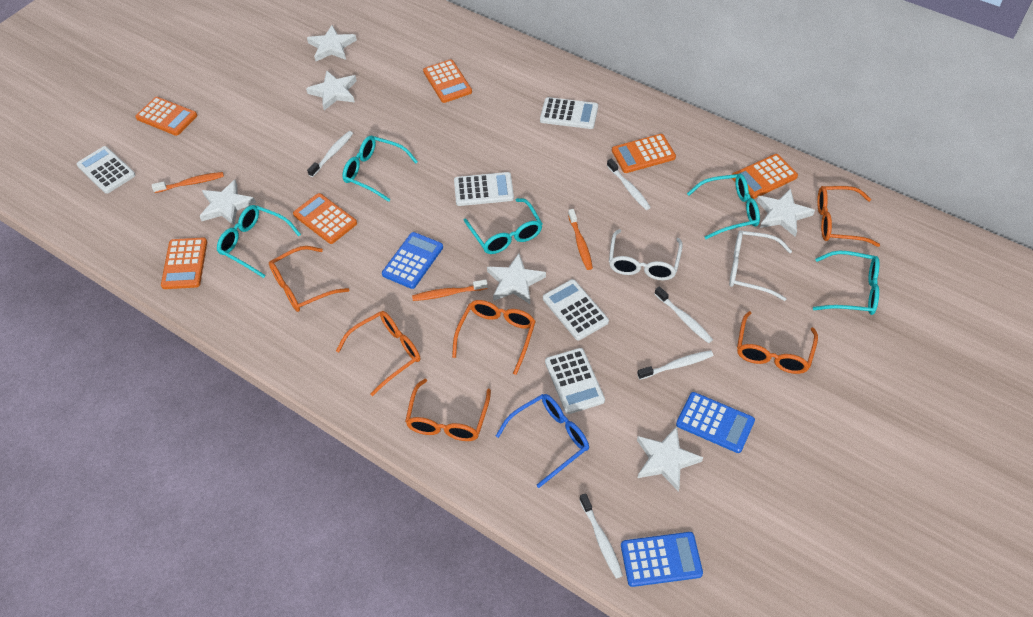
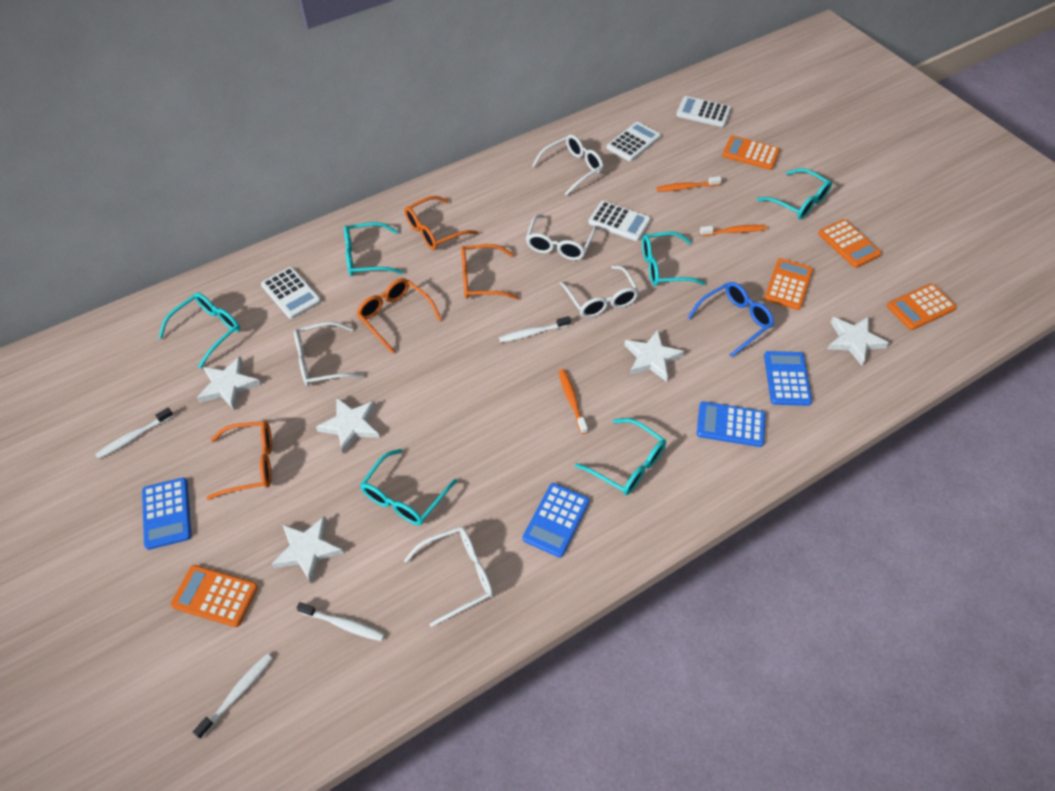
blue calculator: [382,232,443,289] [621,532,703,587] [676,392,755,453] = 3 -> [142,478,191,550] [523,483,590,558] [697,402,765,447] [764,351,812,406] = 4
orange calculator: [135,97,197,136] [161,237,207,289] [293,193,357,244] [423,59,472,103] [612,134,676,173] [732,154,798,199] = 6 -> [170,565,258,627] [722,135,780,170] [764,258,813,310] [818,219,882,268] [887,284,956,330] = 5
orange glasses: [269,246,349,312] [336,311,420,396] [405,379,491,441] [452,300,536,375] [737,311,818,374] [817,186,880,247] = 6 -> [207,421,272,500] [357,278,442,353] [404,196,478,250] [461,244,519,299] = 4
turquoise glasses: [217,205,301,278] [342,136,418,202] [463,198,542,254] [687,174,760,239] [813,251,879,315] = 5 -> [158,293,240,369] [344,222,403,276] [360,449,457,525] [575,418,666,495] [642,232,706,286] [757,168,832,219] = 6
white calculator: [76,146,136,194] [454,172,514,206] [540,97,598,129] [543,279,609,340] [545,348,605,414] = 5 -> [261,267,321,319] [588,201,651,241] [607,122,661,162] [676,96,731,127] = 4
white glasses: [609,229,683,280] [729,230,792,301] = 2 -> [294,321,364,386] [404,526,493,627] [526,214,596,260] [532,135,603,196] [560,265,639,318] = 5
white star: [199,180,256,225] [306,70,357,110] [307,25,357,61] [487,253,546,304] [637,427,703,492] [757,188,815,237] = 6 -> [197,356,261,411] [272,516,344,583] [316,398,380,454] [624,330,684,382] [828,316,889,366] = 5
white toothbrush: [307,131,353,177] [579,493,623,579] [607,159,651,210] [637,350,713,380] [655,286,713,343] = 5 -> [95,408,173,459] [193,654,273,739] [297,602,385,641] [499,316,571,343] = 4

